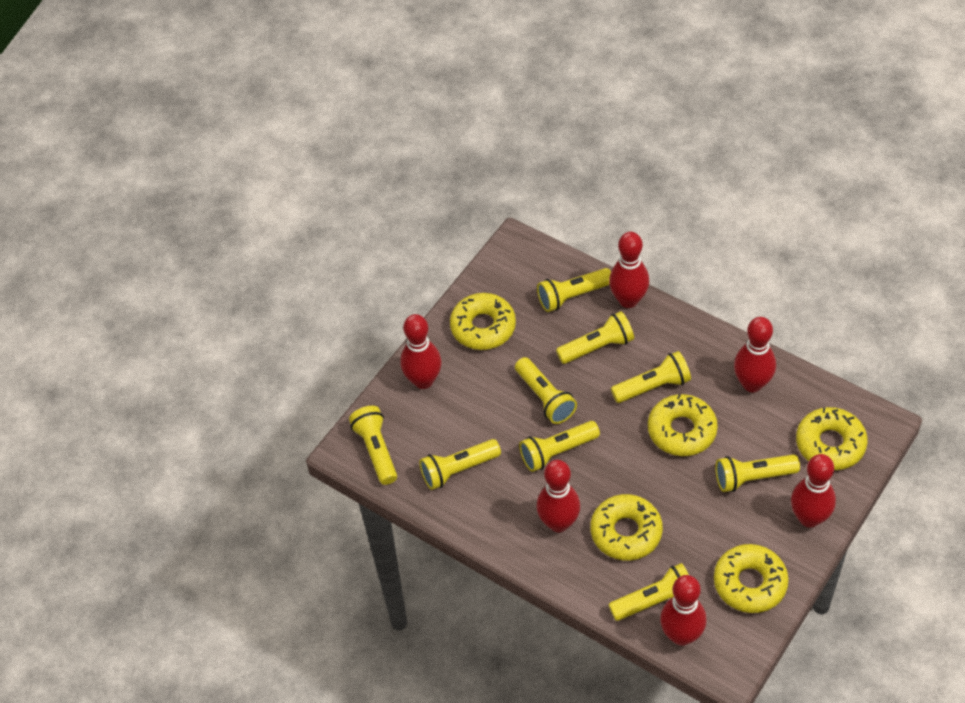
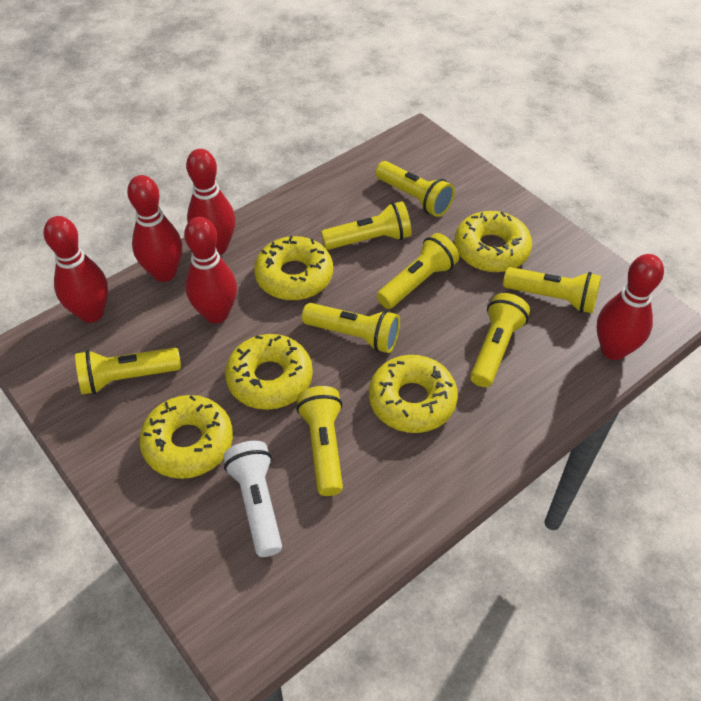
red bowling pin: [401,314,442,389] [537,460,580,532] [609,232,649,308] [660,575,707,646] [734,317,776,392] [791,454,836,528] = 6 -> [44,216,108,323] [127,175,182,282] [184,217,237,323] [186,149,235,255] [597,254,664,360] = 5
white flashlight: none = 0 -> [223,441,282,557] = 1
yellow flashlight: [349,406,397,485] [419,439,501,490] [515,357,577,424] [519,421,600,472] [537,268,611,312] [556,311,634,364] [609,563,689,621] [611,351,691,403] [715,454,800,492] = 9 -> [75,348,181,395] [296,386,343,496] [302,303,400,353] [321,201,412,250] [375,161,455,217] [377,233,459,309] [470,293,530,387] [503,267,601,313] = 8

